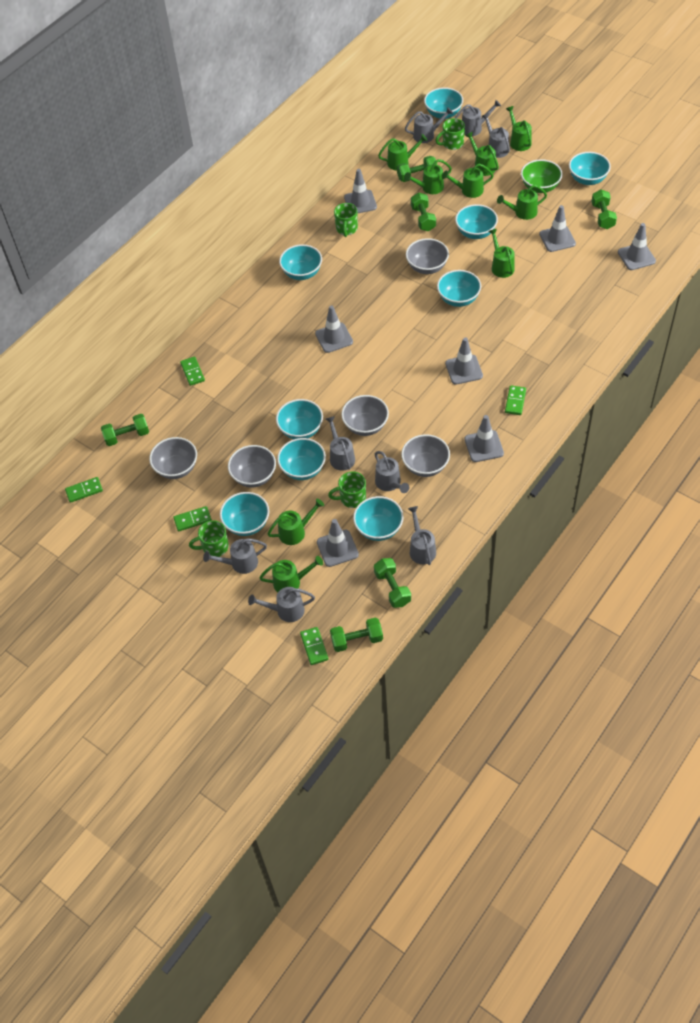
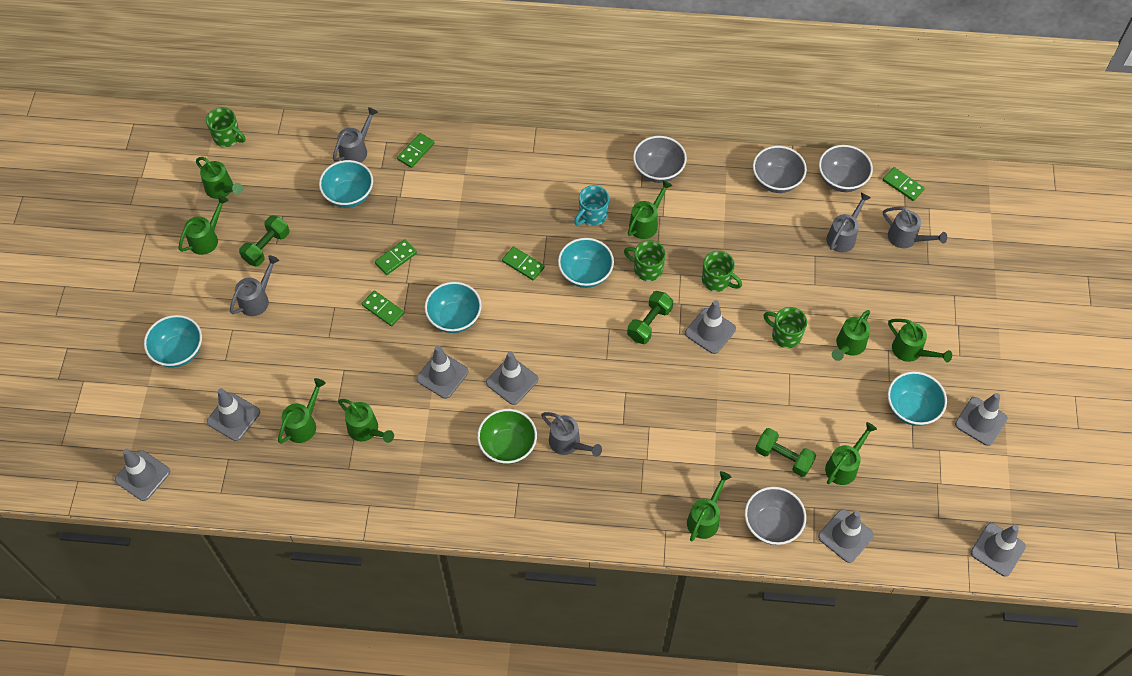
green dumbbell: [101,414,149,446] [330,617,383,652] [374,558,411,608] [397,156,437,182] [411,193,436,231] [591,189,617,229] = 6 -> [239,216,289,266] [627,291,673,344] [755,428,816,477] = 3
grey bowl: [149,437,197,479] [228,445,276,488] [341,395,389,436] [401,434,450,477] [406,238,449,274] = 5 -> [633,136,687,183] [745,487,806,545] [753,146,807,193] [819,145,873,192] = 4
grey traffic cone: [315,305,353,353] [317,519,359,567] [344,169,377,214] [445,337,483,385] [465,415,504,462] [539,205,576,252] [618,223,656,270] = 7 -> [115,449,170,501] [207,388,260,441] [416,345,469,399] [486,351,538,405] [685,300,736,354] [818,509,874,563] [955,393,1008,446] [971,523,1026,577] = 8
grey watering can: [203,539,267,574] [248,587,315,622] [326,416,355,471] [375,451,409,493] [405,107,453,143] [408,506,436,565] [455,100,501,136] [481,113,510,158] = 8 -> [230,255,279,316] [333,107,378,163] [541,412,602,457] [826,193,871,252] [883,207,947,248] = 5
turquoise bowl: [220,492,269,536] [276,399,323,439] [277,438,326,480] [279,244,322,280] [353,496,404,541] [424,87,463,119] [437,270,481,307] [455,204,498,239] [569,152,611,185] = 9 -> [144,315,202,368] [319,160,373,208] [425,282,482,333] [558,238,614,288] [888,371,947,426] = 5
turquoise mug: none = 0 -> [574,185,609,226] = 1

